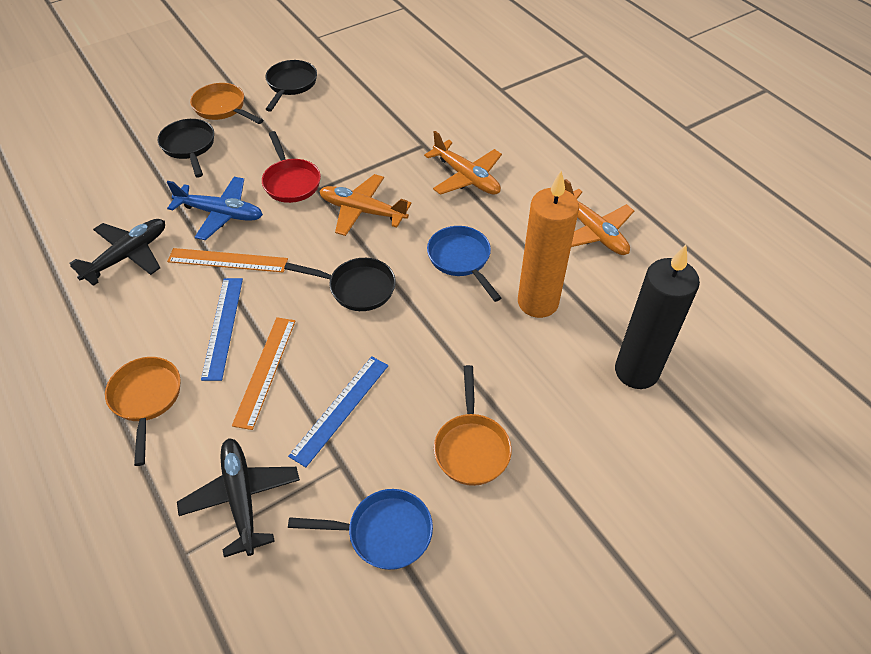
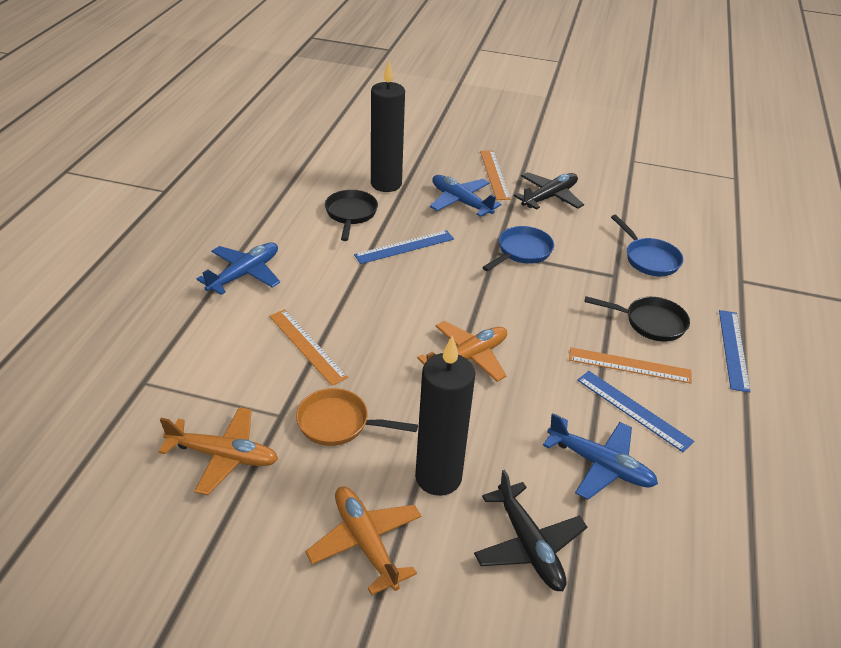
black candle: [615,245,700,389] = 1 -> [371,61,405,192] [415,335,475,496] = 2
black pan: [158,119,214,177] [265,60,317,112] [284,258,396,311] = 3 -> [325,190,378,241] [584,296,690,342] = 2
blue plane: [167,177,263,240] = 1 -> [197,242,280,295] [430,175,502,217] [543,413,658,500] = 3
blue ruler: [201,278,243,381] [288,356,388,467] = 2 -> [354,230,454,264] [577,371,694,452] [719,310,751,392] = 3
orange candle: [518,171,579,318] = 1 -> none = 0
orange pan: [105,357,181,466] [190,83,263,124] [434,365,512,486] = 3 -> [296,388,418,446] = 1
orange ruler: [167,248,288,273] [232,317,295,430] = 2 -> [269,309,348,386] [480,151,511,200] [569,347,692,384] = 3
red pan: [262,131,321,203] = 1 -> none = 0

